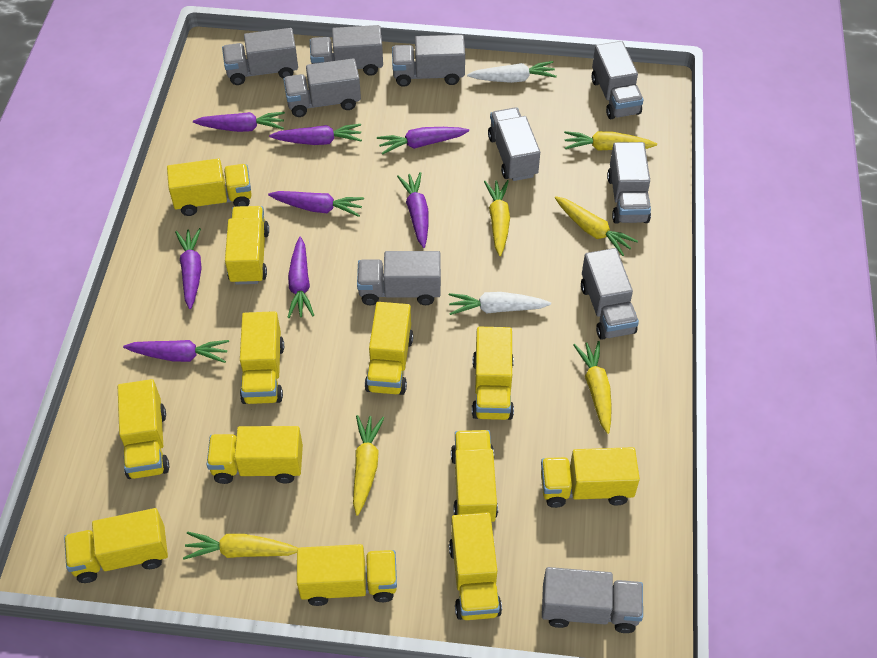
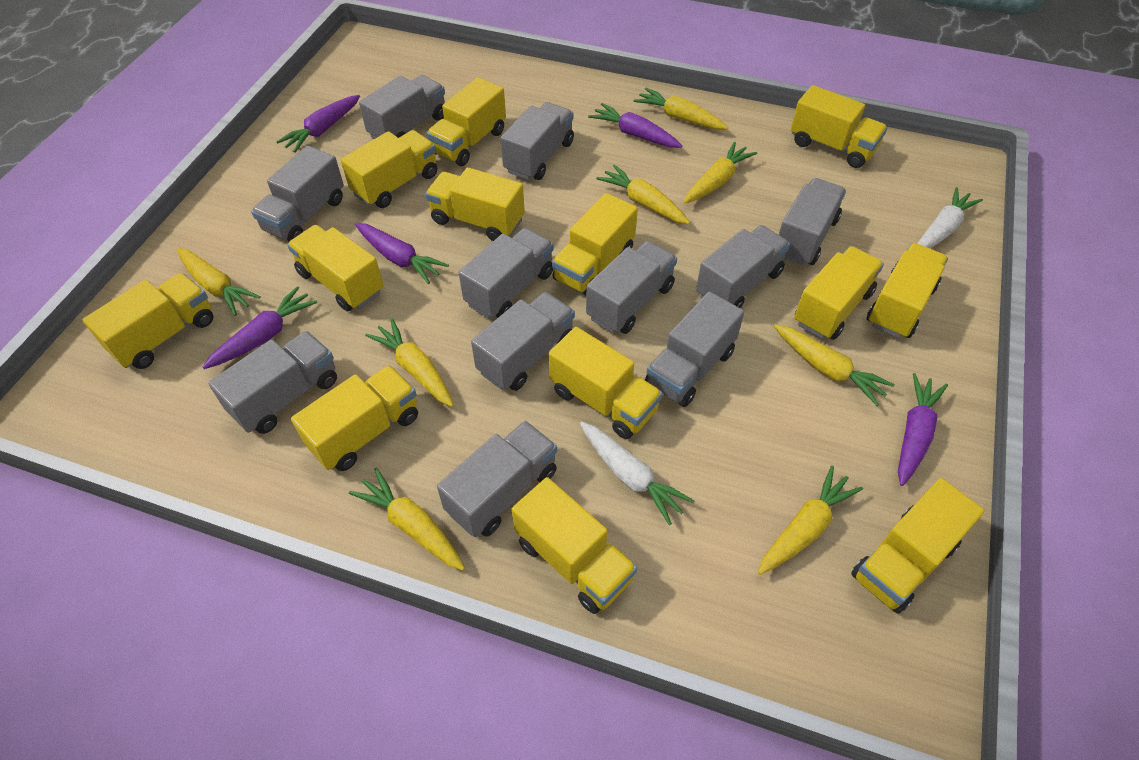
grey truck: [222,28,298,85] [283,58,361,117] [310,25,383,76] [357,251,441,306] [392,35,465,87] [488,107,540,181] [542,567,643,633] [581,248,639,340] [592,41,644,119] [607,142,651,224] = 10 -> [208,331,337,434] [251,146,344,242] [359,75,445,139] [437,421,557,537] [459,228,554,319] [471,292,575,391] [500,102,574,180] [586,241,677,334] [645,292,744,407] [696,225,790,308] [779,178,846,265] = 11
purple carrot: [123,340,229,363] [175,228,202,309] [193,112,285,132] [268,191,364,217] [269,124,362,145] [287,237,314,318] [377,127,469,155] [397,172,428,248] = 8 -> [203,286,317,369] [276,95,360,153] [355,223,449,284] [588,103,682,148] [898,373,948,486] = 5
yellow carrot: [183,532,298,560] [353,415,384,516] [484,180,510,256] [555,196,638,256] [564,131,657,151] [573,341,612,434] = 6 -> [177,248,261,316] [349,468,465,571] [365,318,453,407] [596,164,690,224] [634,88,728,130] [684,142,757,203] [758,466,863,575] [774,324,895,406] = 8
yellow truck: [64,508,168,583] [118,379,169,479] [167,158,252,216] [207,426,303,484] [225,206,269,285] [240,311,284,404] [297,544,397,606] [365,302,413,395] [449,512,502,620] [451,430,498,522] [472,327,514,420] [541,447,640,508] = 12 -> [83,273,214,369] [287,225,384,311] [291,365,418,471] [341,130,437,208] [425,167,525,241] [426,77,506,166] [512,477,637,614] [549,327,663,439] [552,193,638,296] [791,85,888,168] [794,246,884,340] [851,478,984,614] [867,243,948,338] = 13

